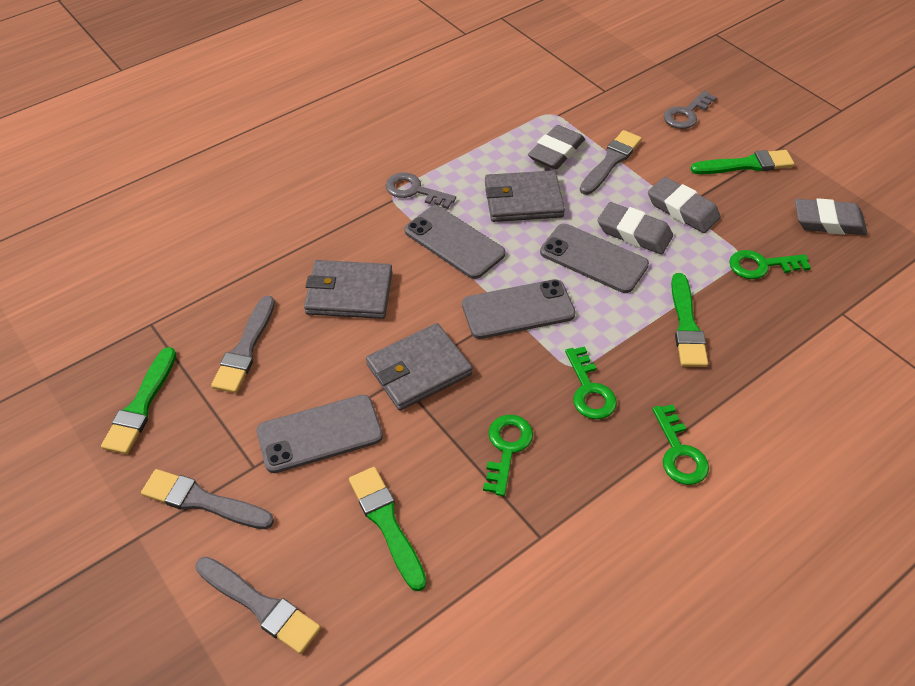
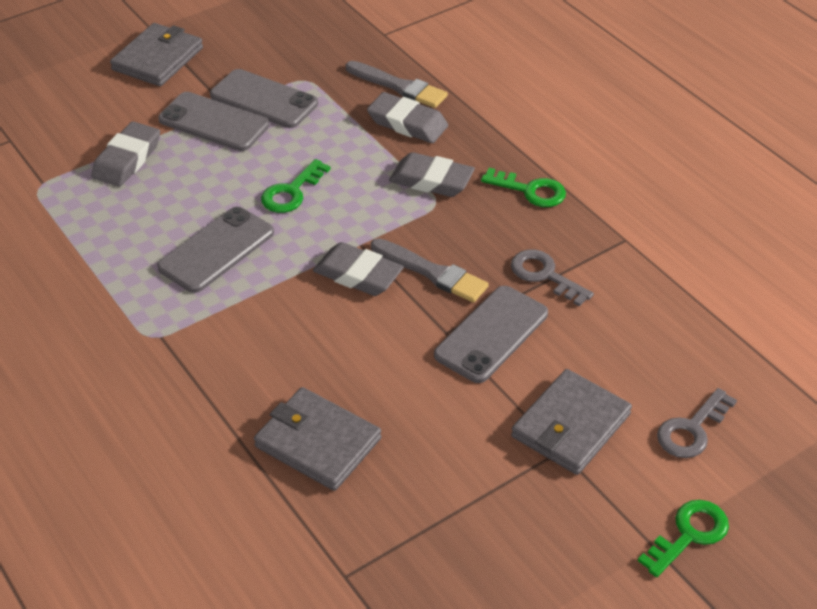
green brush: [101,347,176,454] [349,467,427,591] [671,273,708,367] [691,150,794,174] = 4 -> none = 0
green key: [483,415,533,496] [565,346,617,419] [652,404,709,485] [729,250,811,279] = 4 -> [261,159,331,213] [481,168,566,207] [638,500,729,577] = 3
grey brush: [141,469,274,529] [195,557,321,654] [211,296,275,393] [580,130,642,195] = 4 -> [346,61,448,108] [371,239,489,303] = 2

